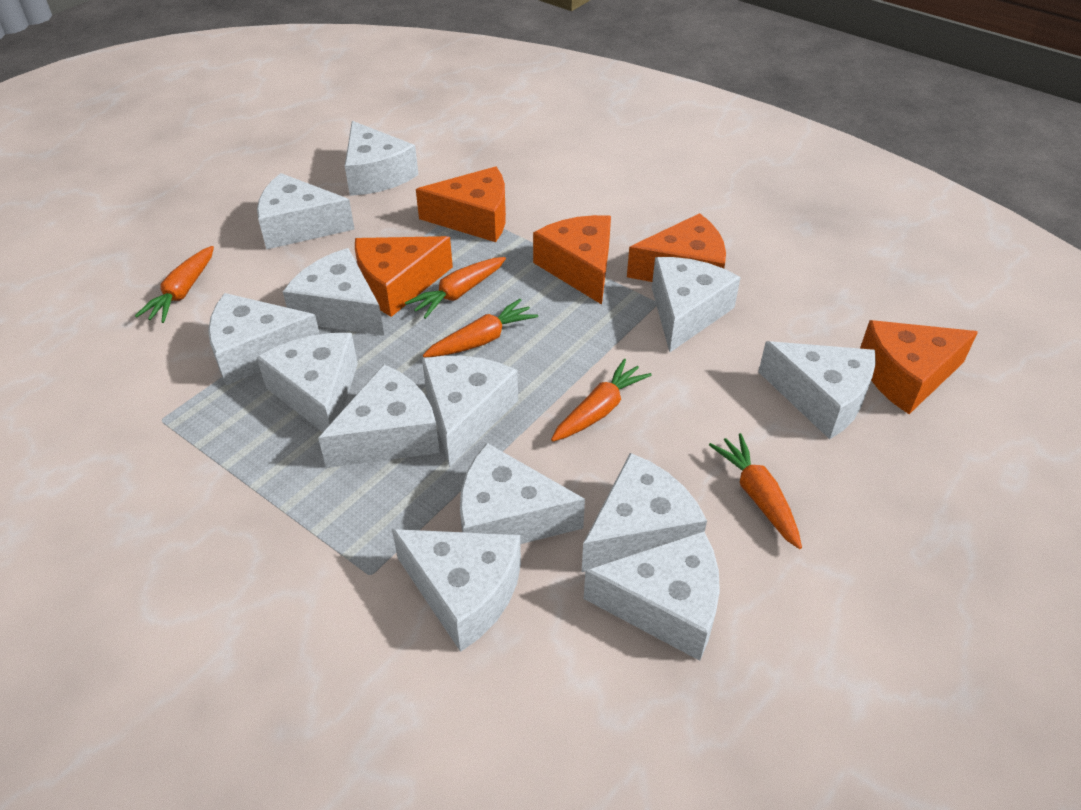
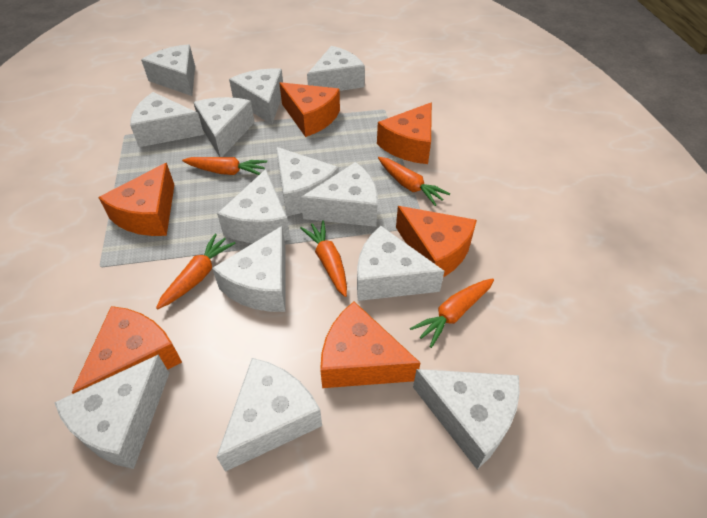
orange cheese: [355,236,453,317] [416,167,506,242] [533,215,611,305] [627,213,726,282] [860,320,978,414] = 5 -> [72,306,182,394] [98,163,174,236] [279,82,340,137] [320,301,420,388] [377,102,432,164] [396,206,477,277] = 6

